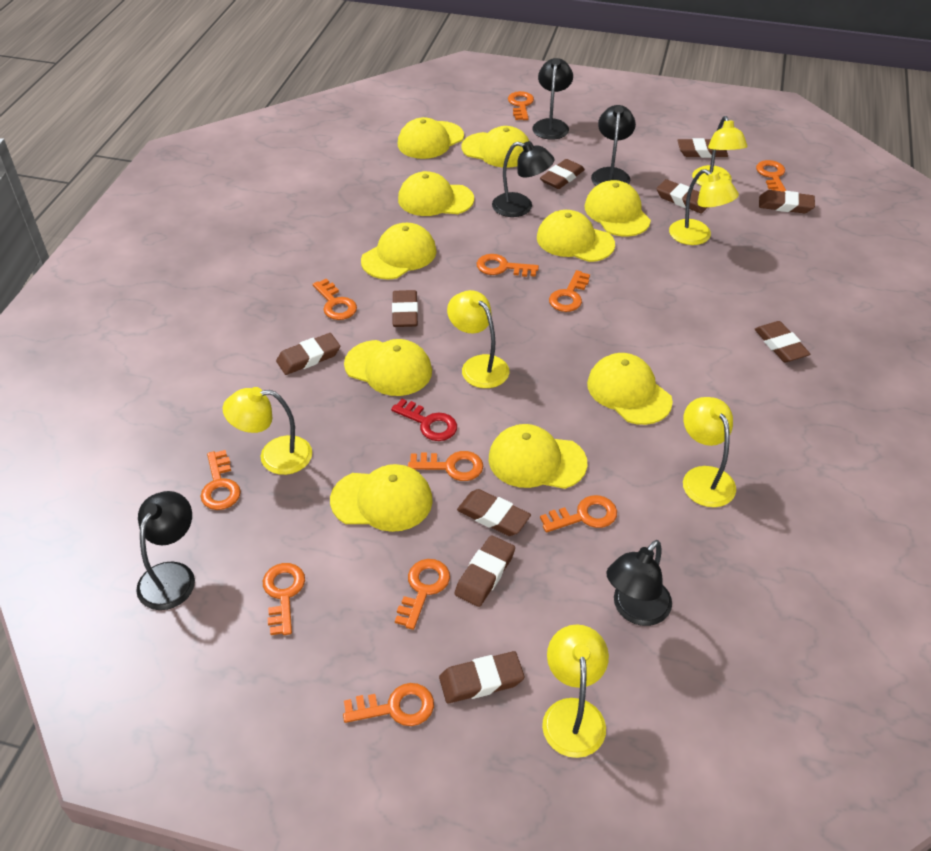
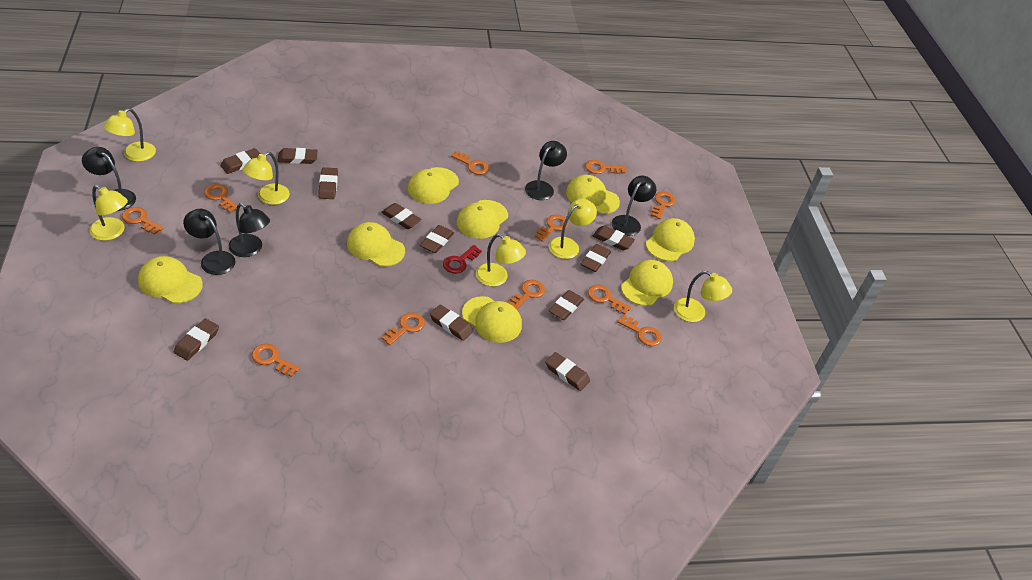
brown eraser: [276,333,340,375] [392,290,418,327] [439,651,525,703] [454,535,515,607] [457,489,531,536] [540,159,585,189] [656,179,708,213] [677,138,728,158] [755,321,810,362] [759,190,815,213] = 10 -> [174,318,219,361] [220,148,260,174] [277,148,318,164] [318,167,338,199] [381,203,422,229] [420,225,454,253] [430,304,474,341] [545,352,590,391] [548,290,584,320] [581,244,611,272] [593,225,635,251] = 11
yellow cap: [330,464,433,532] [344,339,432,396] [361,223,437,280] [398,117,464,159] [398,171,474,216] [461,126,529,168] [489,424,587,489] [537,210,615,262] [584,180,651,237] [587,353,673,425] = 10 -> [138,256,203,304] [347,222,405,267] [408,167,459,204] [457,200,508,239] [462,296,522,343] [566,175,620,214] [621,260,673,306] [646,218,695,261] = 8

